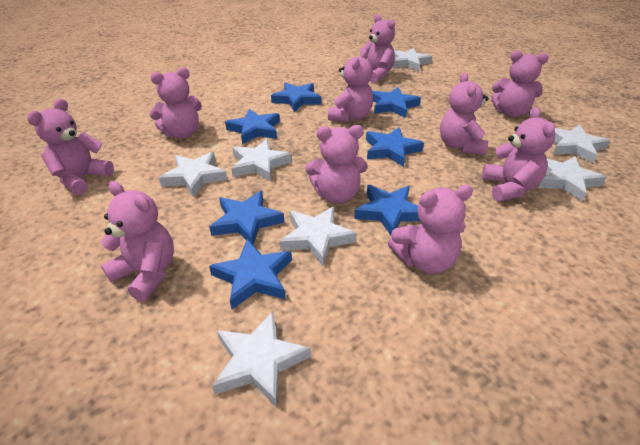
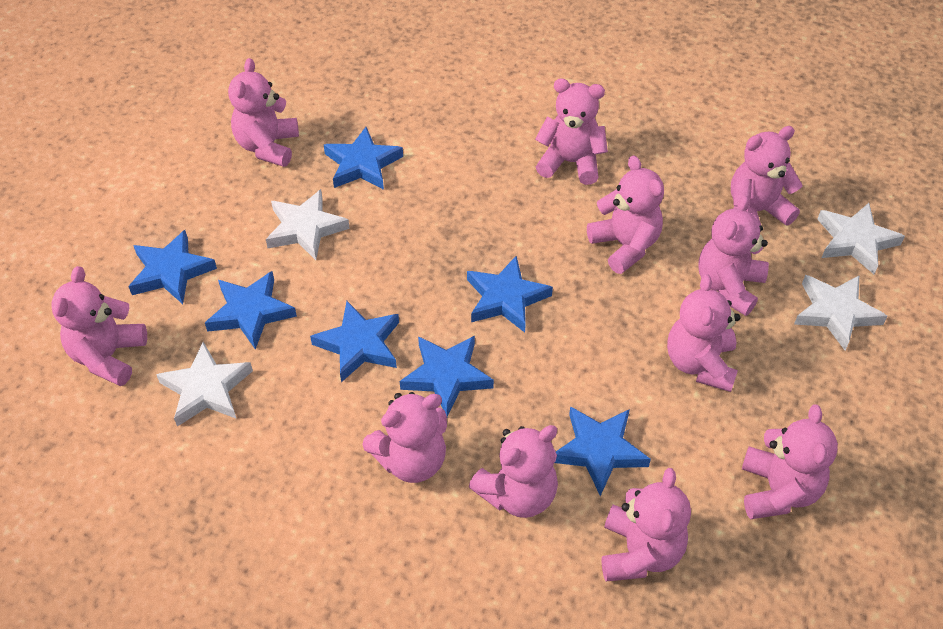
pink teddy bear: [27,99,114,195] [101,181,174,301] [149,67,202,138] [305,125,368,204] [328,50,373,122] [359,14,395,83] [388,185,473,274] [440,72,489,155] [482,107,555,201] [491,50,549,117] = 10 -> [51,266,147,386] [228,58,299,167] [362,392,447,483] [469,425,558,518] [535,79,608,185] [587,155,664,274] [601,468,691,582] [667,274,740,392] [698,195,769,316] [731,126,803,225] [742,404,838,519] = 11
white star: [159,152,227,197] [212,311,311,407] [231,139,292,182] [280,206,357,266] [392,48,432,71] [538,156,606,201] [553,124,610,163] = 7 -> [156,342,253,427] [266,189,350,260] [794,275,887,350] [817,203,905,274] = 4

